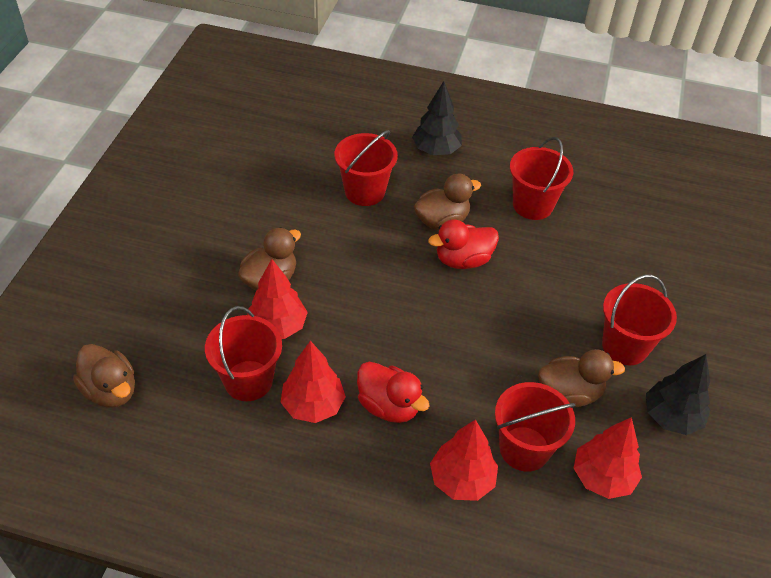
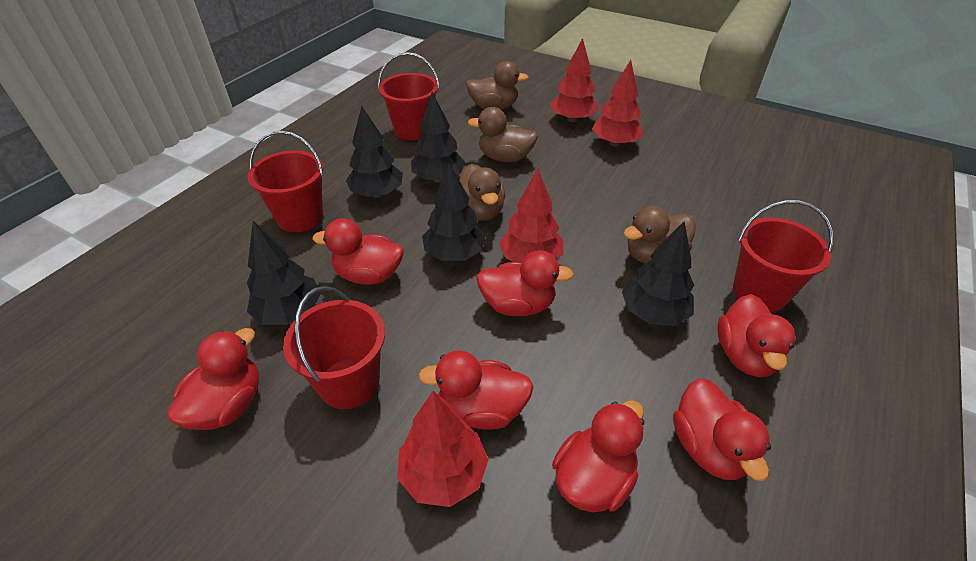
black tree: [412,81,462,155] [646,354,711,435] = 2 -> [247,221,321,325] [346,106,403,198] [411,92,466,182] [422,163,486,261] [622,221,694,326] = 5
red bucket: [205,306,282,401] [335,130,398,206] [495,382,575,472] [510,137,573,220] [602,275,677,365] = 5 -> [248,131,323,232] [283,286,385,409] [378,52,440,140] [733,200,834,312] = 4
red duck: [357,362,430,423] [428,219,499,269] = 2 -> [167,328,259,430] [313,218,404,285] [418,350,533,430] [476,250,574,316] [552,400,645,512] [673,378,771,481] [717,294,796,377] = 7

